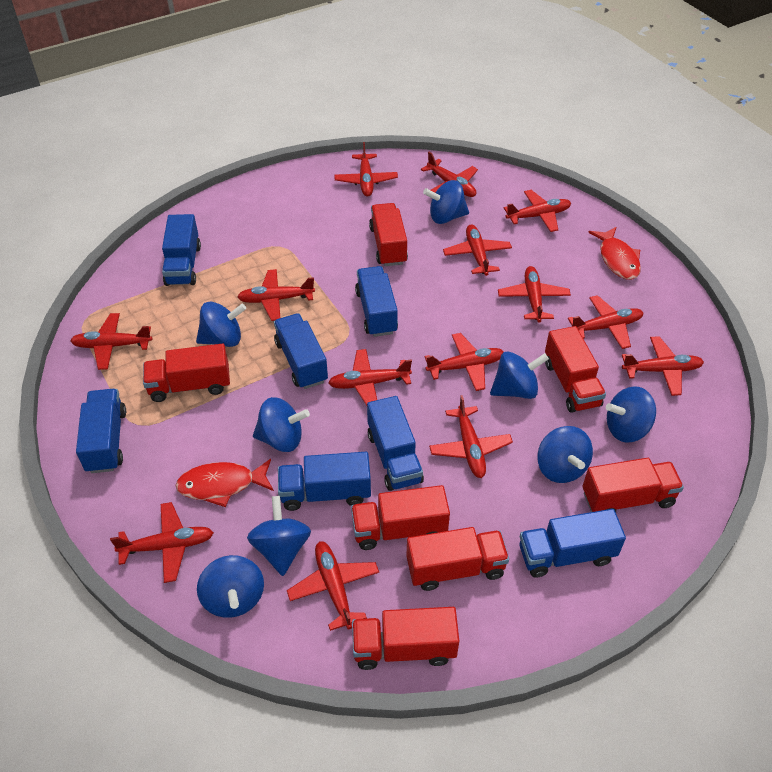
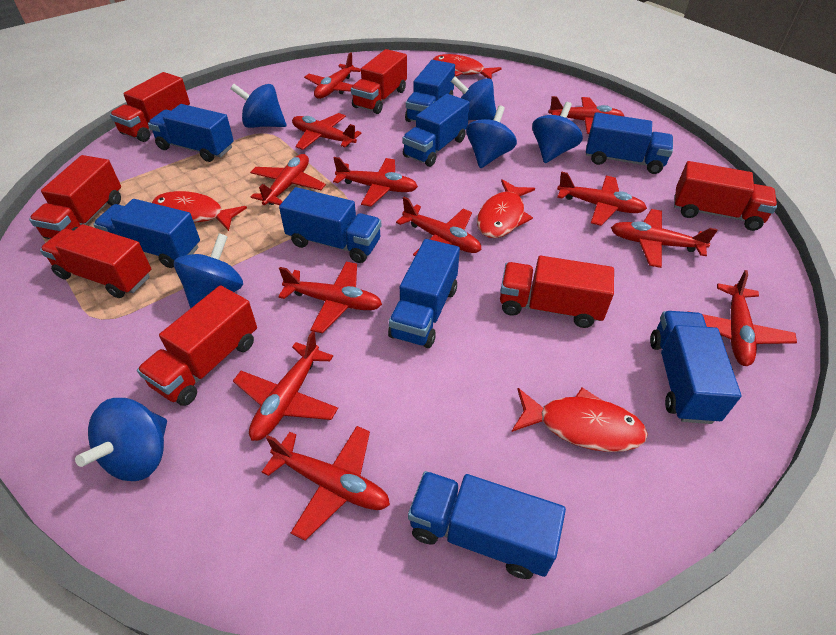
blue spinning top: [196,302,246,347] [197,555,264,618] [247,496,311,576] [253,397,310,452] [423,180,469,224] [490,351,549,399] [537,426,593,483] [606,386,656,443] = 8 -> [75,398,167,481] [174,233,243,309] [230,84,286,128] [451,77,496,120] [466,105,517,168] [532,102,583,163] = 6
blue truck: [76,389,126,473] [162,214,201,286] [274,313,328,389] [278,452,371,511] [355,266,398,337] [367,396,424,491] [520,509,626,578] = 7 -> [93,199,200,268] [148,104,234,162] [279,187,381,263] [388,239,460,348] [402,94,470,167] [405,60,455,122] [408,471,566,579] [586,112,673,174] [650,311,741,424] = 9
red fish: [175,459,274,507] [588,227,641,280] = 2 -> [152,191,247,231] [433,54,501,80] [477,179,535,238] [511,388,648,452] = 4
red plane: [70,313,152,370] [110,502,214,583] [238,269,315,321] [287,541,379,631] [328,349,412,406] [334,142,398,197] [421,152,478,197] [425,333,504,391] [429,395,513,478] [443,225,512,276] [498,266,571,323] [504,190,571,232] [568,295,643,349] [622,336,704,396] = 14 -> [233,331,338,441] [250,154,326,205] [262,426,390,541] [278,262,382,333] [292,113,361,150] [304,52,361,99] [333,157,418,207] [396,197,482,256] [548,96,624,134] [557,171,647,226] [611,209,718,268] [687,270,797,366] = 12

